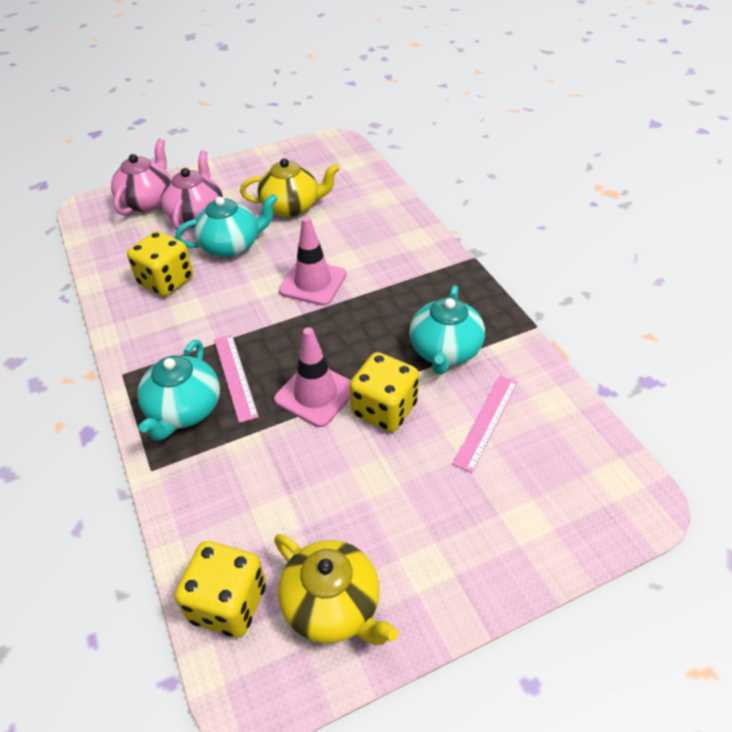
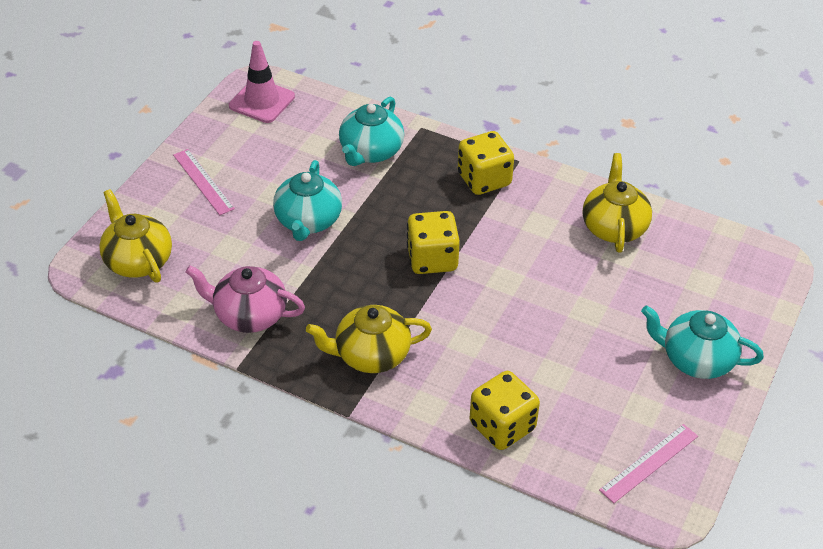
pink teapot: [111,139,172,215] [161,151,223,230] = 2 -> [185,265,305,333] = 1
pink traffic cone: [274,327,351,427] [279,216,347,306] = 2 -> [229,41,295,123] = 1
yellow teapot: [240,158,340,217] [274,534,398,646] = 2 -> [99,189,172,283] [306,305,432,373] [583,153,652,253] = 3

